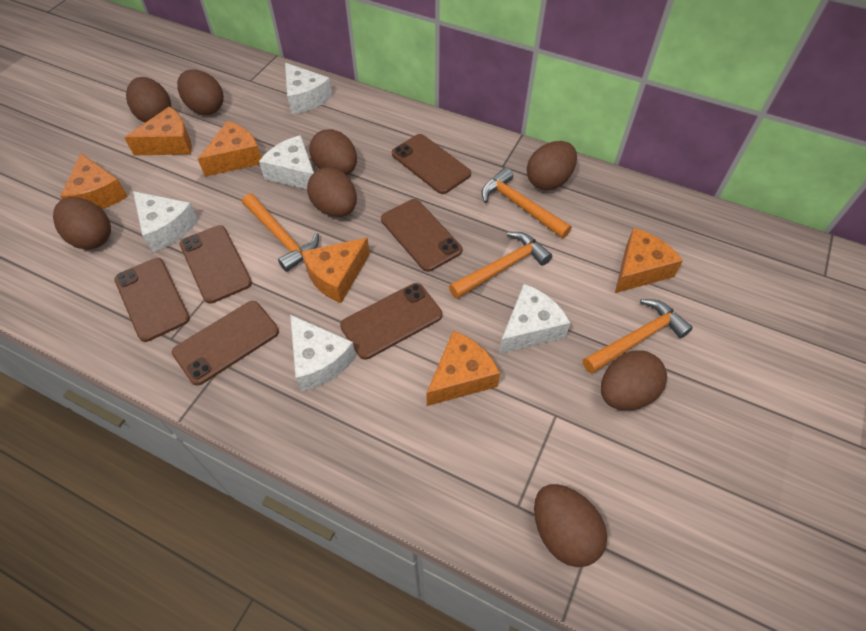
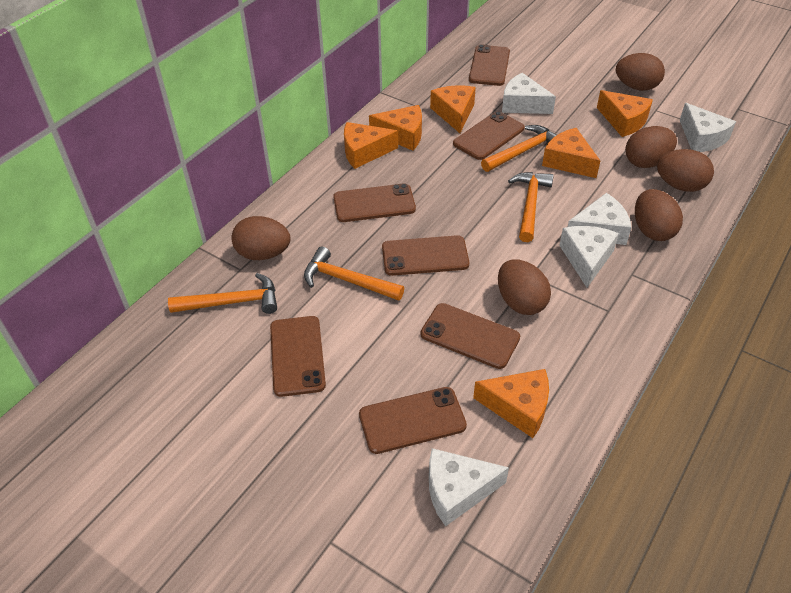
brown egg: [53,197,111,250] [126,77,171,123] [177,69,224,115] [307,167,357,217] [309,129,357,175] [527,141,577,190] [534,484,607,567] [601,350,667,410] = 8 -> [231,216,291,260] [498,259,551,315] [616,53,665,91] [625,126,677,168] [635,189,683,241] [657,149,714,192] = 6
brown phone: [114,258,190,342] [172,301,279,386] [180,225,252,304] [340,283,442,360] [381,199,462,272] [392,134,471,194] = 6 -> [270,316,326,397] [333,183,416,222] [359,387,467,454] [382,235,469,276] [421,303,520,369] [453,111,525,160] [469,44,510,86] = 7

